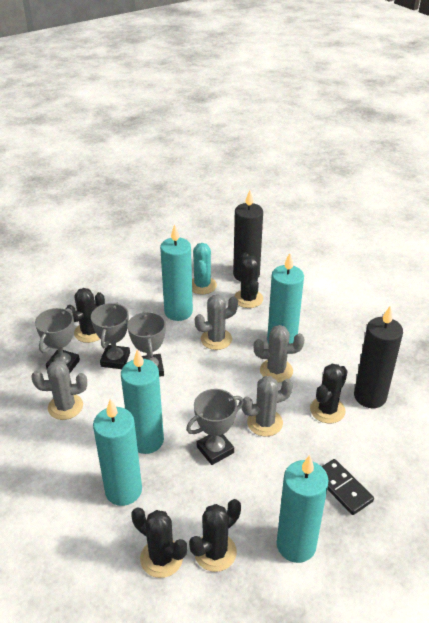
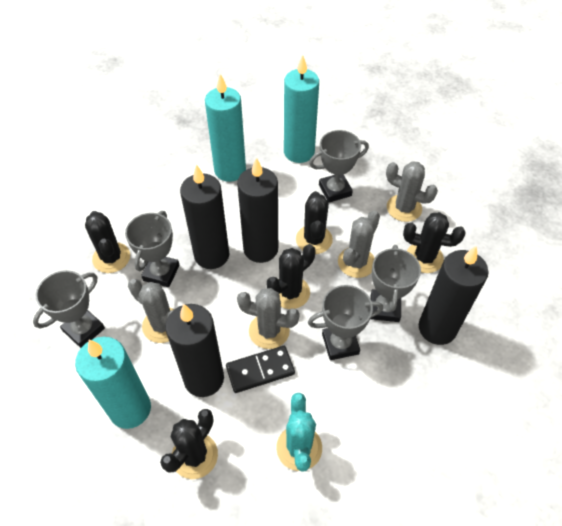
black candle: [233,190,263,282] [354,306,403,408] = 2 -> [165,304,224,397] [180,164,229,269] [237,157,278,263] [419,246,488,345] = 4
grey trophy: [35,308,80,373] [91,303,130,369] [127,311,166,377] [186,389,243,465] = 4 -> [33,270,105,348] [125,211,179,287] [308,285,383,360] [309,130,369,203] [370,245,421,322] = 5
turquoise candle: [93,399,142,506] [121,349,164,454] [160,225,193,321] [267,253,304,344] [277,455,329,563] = 5 -> [75,337,151,429] [205,74,246,182] [284,55,319,163] = 3

